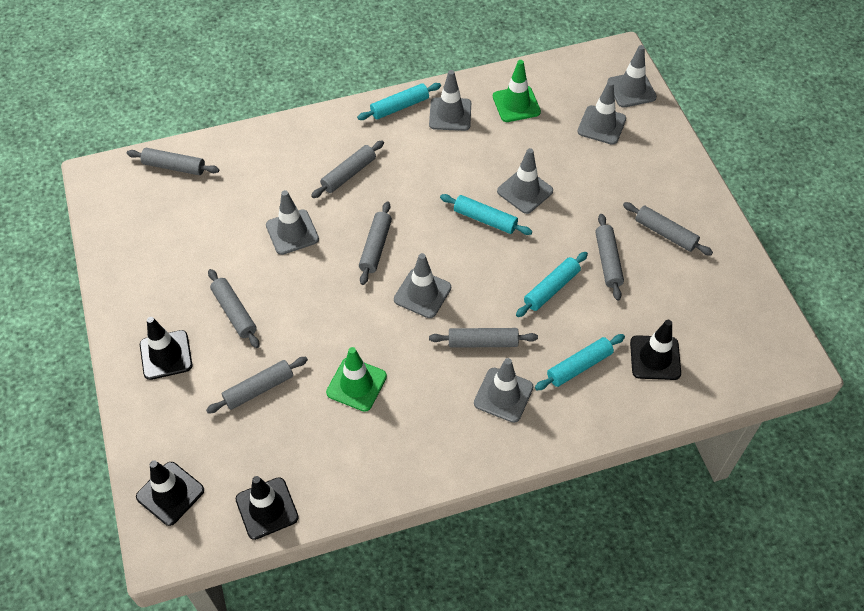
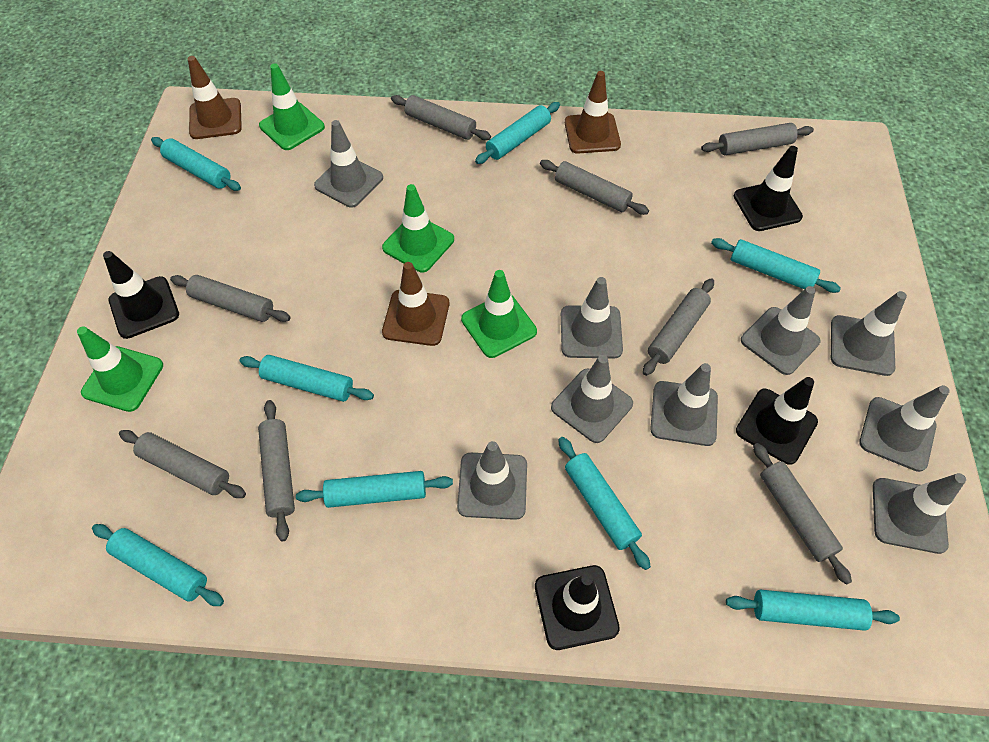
brown traffic cone: none = 0 -> [188,56,242,139] [382,262,449,346] [565,71,621,154] = 3
green traffic cone: [326,347,387,412] [493,60,541,122] = 2 -> [77,326,163,412] [259,63,325,150] [382,184,454,272] [461,270,537,358] = 4
grey traffic cone: [266,190,319,255] [394,253,451,318] [429,70,471,131] [474,358,534,423] [497,148,553,214] [577,81,626,145] [607,45,657,108] = 7 -> [314,120,383,208] [457,441,527,520] [551,355,633,443] [561,277,623,358] [650,363,718,446] [741,286,820,375] [831,291,907,376] [859,385,950,472] [873,473,966,554] = 9
turquoise rolling pin: [357,83,441,120] [440,194,532,235] [516,252,588,317] [535,334,625,390] = 4 -> [92,524,224,606] [151,137,241,191] [239,355,374,402] [296,471,453,508] [475,102,560,164] [558,437,651,570] [711,238,841,293] [726,590,900,631] = 8

